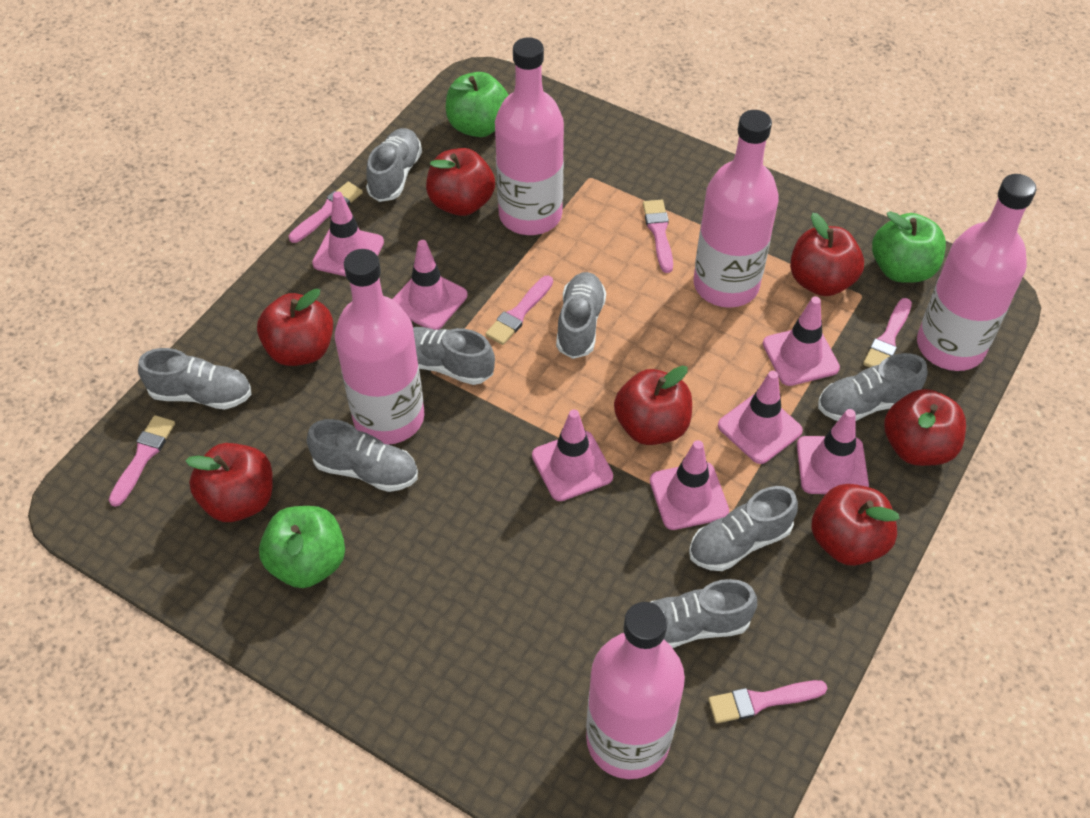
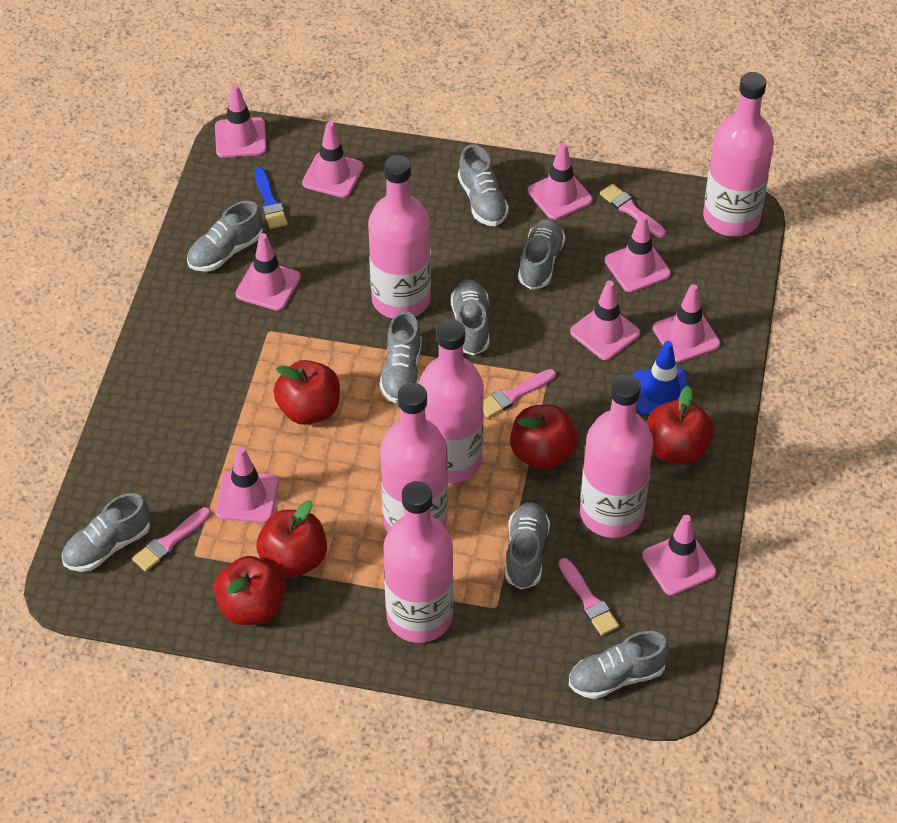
blue brush: none = 0 -> [254,167,288,229] = 1
blue traffic cone: none = 0 -> [632,341,688,416] = 1
green apple: [259,506,345,588] [446,72,509,137] [872,211,946,283] = 3 -> none = 0
pink bottle: [335,249,425,444] [495,37,564,235] [586,602,685,779] [693,110,779,308] [917,174,1036,371] = 5 -> [368,155,431,319] [380,383,448,533] [383,481,453,643] [418,319,484,483] [580,374,653,538] [703,72,774,236] = 6
pink brush: [109,415,175,507] [289,182,363,243] [485,276,553,345] [643,200,673,273] [708,680,827,723] [863,298,912,368] = 6 -> [132,507,211,572] [483,369,556,418] [559,558,619,636] [600,184,666,238] = 4
pink traffic cone: [312,191,384,276] [392,240,467,330] [532,410,613,501] [650,440,729,530] [718,371,803,464] [763,296,840,386] [797,409,869,494] = 7 -> [215,84,267,158] [215,447,279,523] [236,233,301,311] [302,122,364,198] [528,143,593,220] [570,280,640,360] [605,215,671,293] [642,515,717,595] [653,284,721,363] = 9
red apple: [185,443,273,522] [257,288,333,366] [426,148,495,216] [614,366,692,445] [790,213,864,296] [812,484,900,566] [884,389,966,466] = 7 -> [214,556,286,625] [257,500,327,578] [274,360,340,425] [510,405,578,470] [647,385,714,465] = 5

